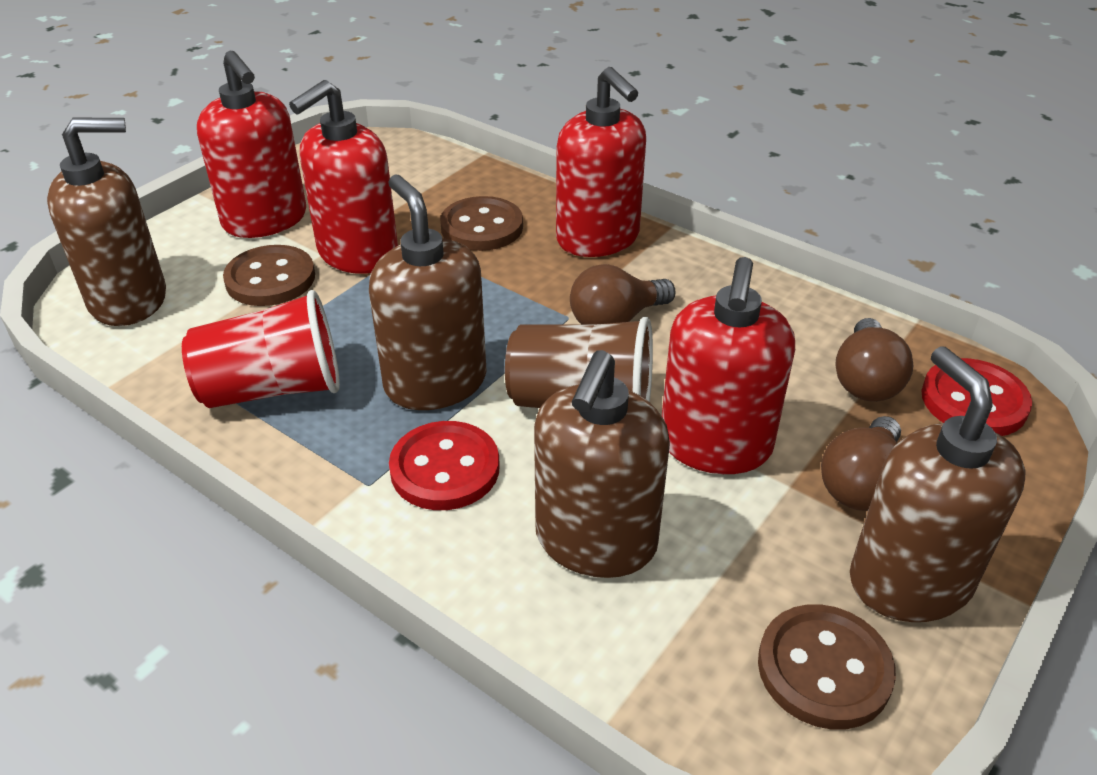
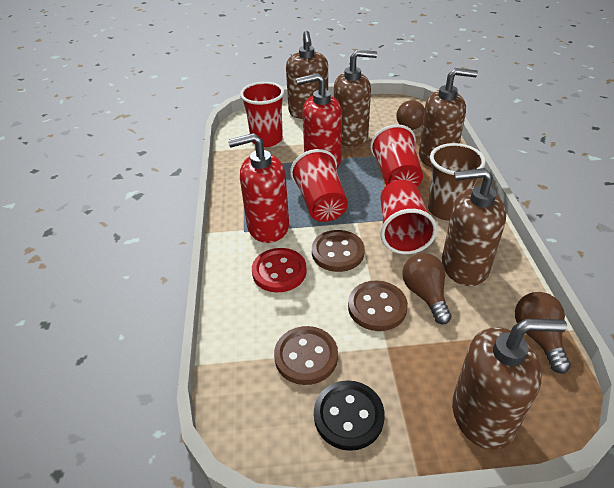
black button: none = 0 -> [314,380,385,451] = 1
brown soap dispenser: [47,118,166,326] [369,175,487,410] [534,350,670,578] [850,346,1026,622] = 4 -> [286,31,328,119] [334,50,377,147] [419,68,478,168] [442,168,506,286] [452,319,567,450] = 5
red button: [389,421,500,510] [921,358,1032,436] = 2 -> [252,248,307,293] = 1
red cup: [182,290,340,408] = 1 -> [240,82,284,147] [290,149,348,222] [370,124,423,187] [380,180,437,254] = 4
red soap dispenser: [197,51,306,238] [289,80,398,274] [556,67,646,257] [662,257,795,474] = 4 -> [228,133,289,243] [296,73,342,168] = 2

